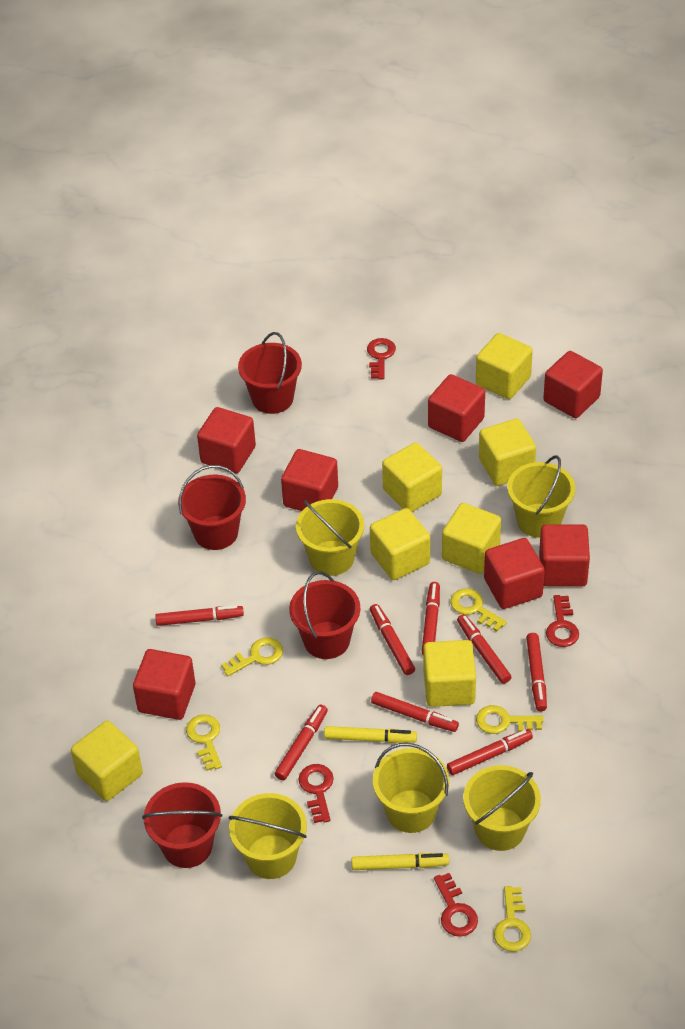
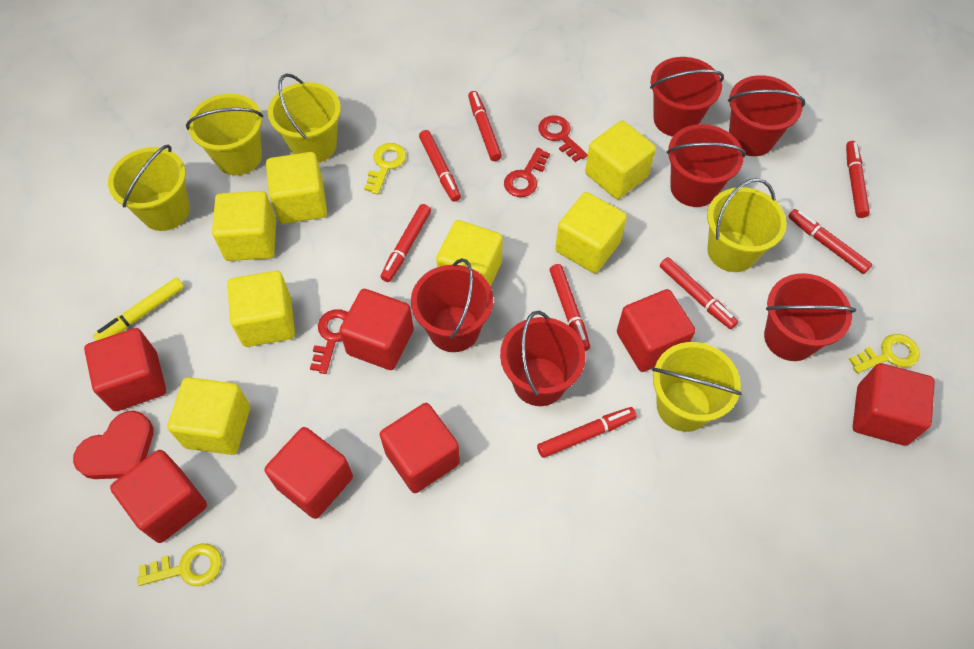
red bucket: [142,782,222,868] [178,465,246,550] [238,332,302,414] [289,571,360,659] = 4 -> [411,258,493,352] [500,311,586,406] [650,57,724,137] [667,124,746,207] [728,75,805,156] [764,273,856,361] = 6
red heart: none = 0 -> [73,411,153,479] = 1
red key: [298,764,334,823] [367,338,396,379] [434,873,478,937] [546,595,579,647] = 4 -> [310,309,348,374] [504,148,550,197] [539,115,588,162] = 3
yellow key: [186,714,222,771] [221,637,283,676] [450,588,507,632] [476,705,543,734] [494,886,531,952] = 5 -> [137,543,222,586] [364,143,406,194] [849,334,920,373] = 3
yellow marker: [324,726,417,743] [352,853,449,870] = 2 -> [93,277,184,341] = 1

